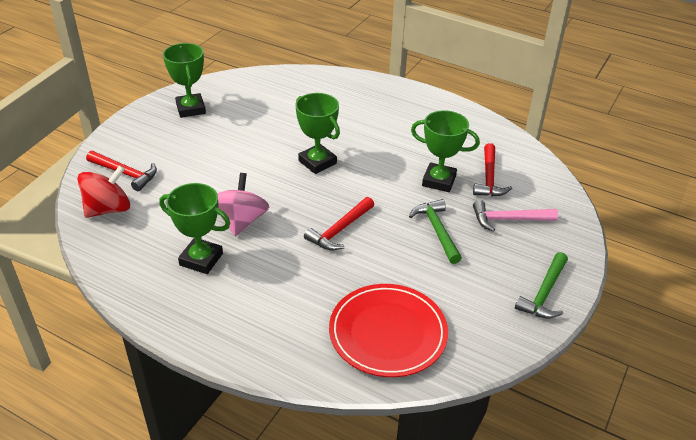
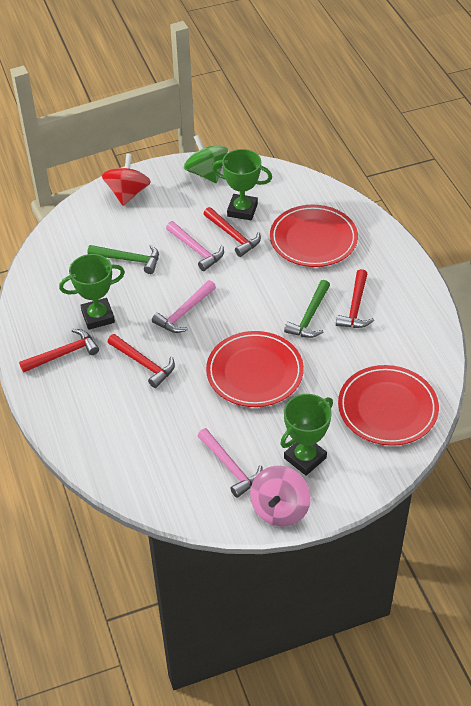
green spinning top: none = 0 -> [184,135,228,183] = 1
green trophy: [159,183,230,274] [163,43,206,118] [295,93,340,174] [411,110,480,192] = 4 -> [59,254,125,330] [212,149,272,220] [280,394,333,476] = 3
pink hammer: [473,200,558,232] = 1 -> [152,280,216,333] [166,221,224,271] [198,428,263,498] = 3
red hammer: [86,151,157,191] [304,197,374,251] [473,143,512,197] = 3 -> [19,329,99,372] [108,334,175,388] [204,207,261,257] [336,269,374,328] = 4
red plate: [329,284,448,377] = 1 -> [206,331,304,407] [270,205,358,267] [338,365,439,446] = 3

